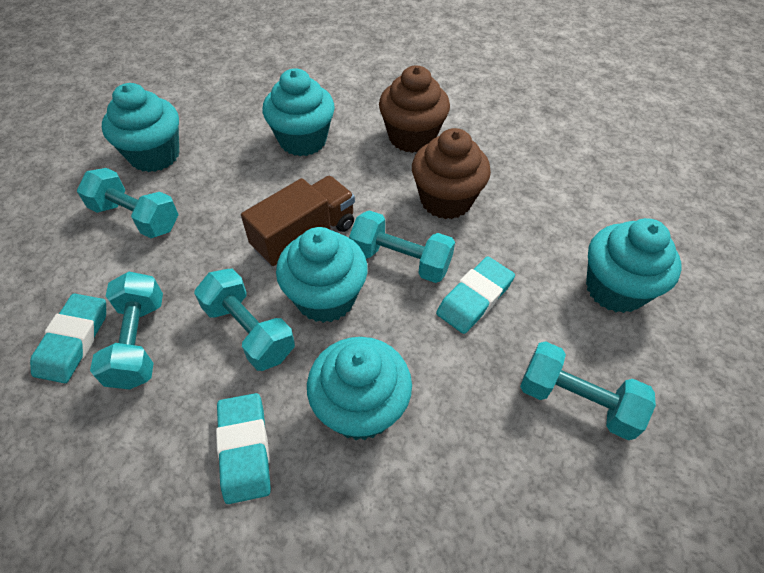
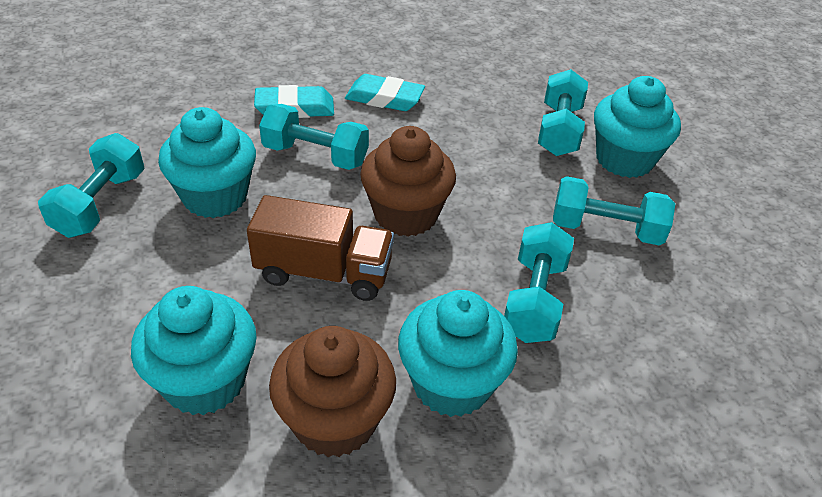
turquoise cupcake: [102,83,179,172] [263,68,335,156] [276,227,368,323] [307,337,412,440] [586,218,681,313] = 5 -> [131,286,257,415] [158,107,256,218] [398,290,518,417] [594,76,681,178] = 4
turquoise eraser: [30,293,106,383] [216,393,271,504] [436,256,515,334] = 3 -> [254,85,334,118] [345,74,425,111] = 2

